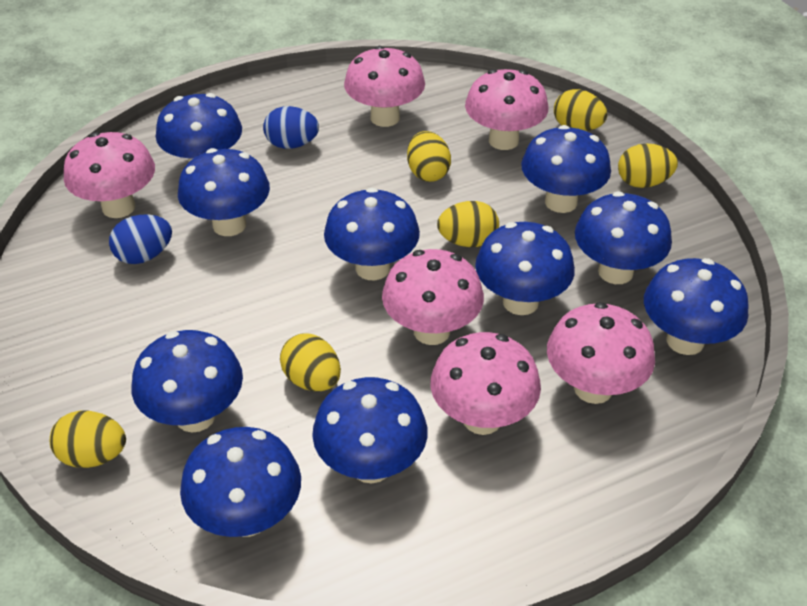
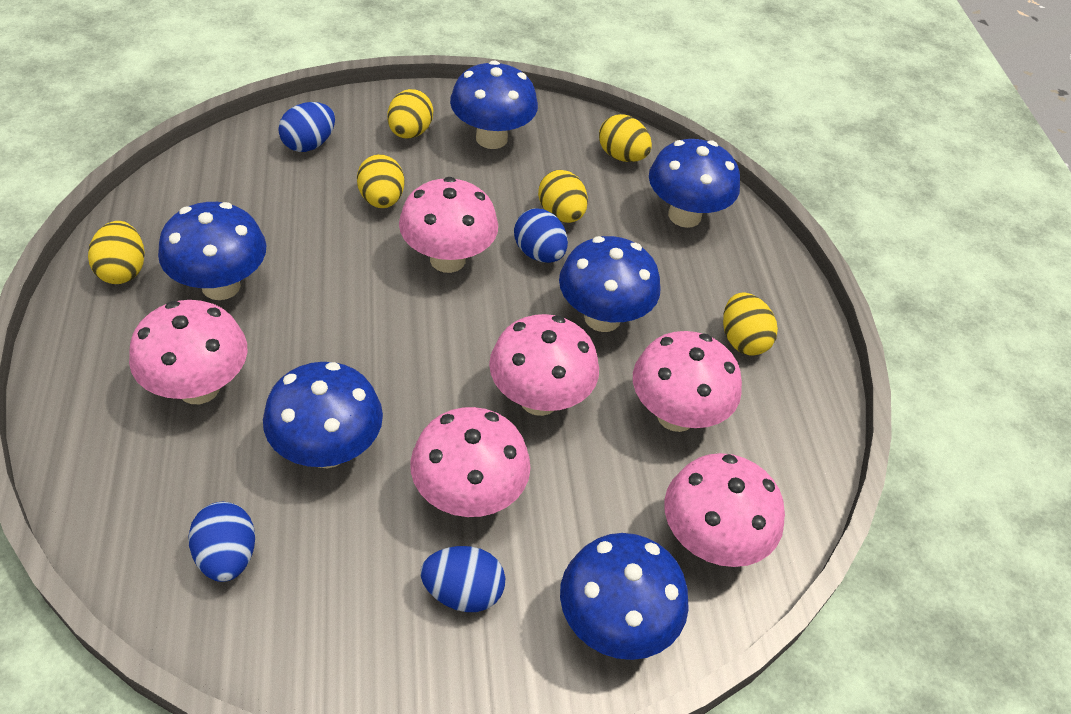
blue egg: [109,215,172,264] [263,106,319,149] = 2 -> [188,502,255,582] [278,102,335,152] [421,546,505,612] [514,208,568,263] = 4
blue mushroom: [132,330,243,433] [156,93,242,162] [178,148,270,236] [180,427,301,537] [312,377,428,483] [324,188,420,280] [475,222,575,315] [521,125,611,213] [575,191,672,284] [644,258,748,355] = 10 -> [158,202,266,300] [263,362,383,469] [450,60,538,149] [559,236,661,332] [560,533,689,660] [649,139,740,228] = 6

